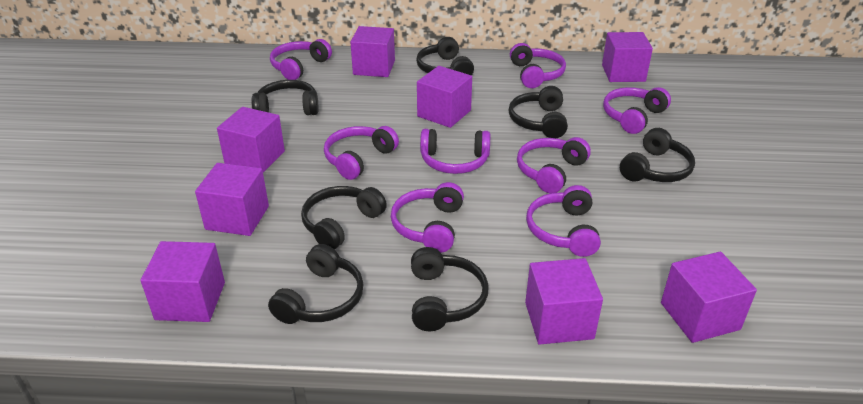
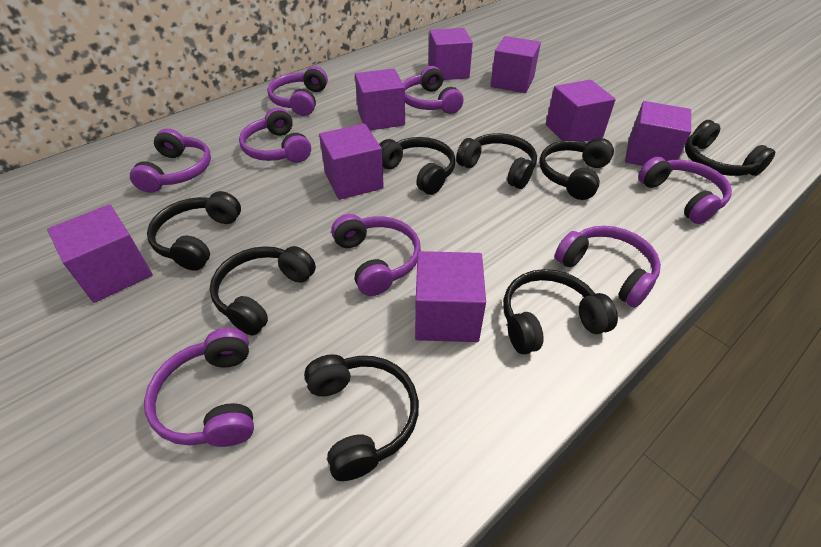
black headphones: [252,80,318,115] [268,244,363,324] [301,186,387,250] [411,247,489,331] [416,37,474,75] [509,86,568,138] [620,128,695,182] = 7 -> [147,191,241,271] [210,246,316,335] [304,354,419,481] [379,137,455,195] [456,133,537,189] [503,269,618,354] [539,138,614,200] [685,120,776,176] = 8

